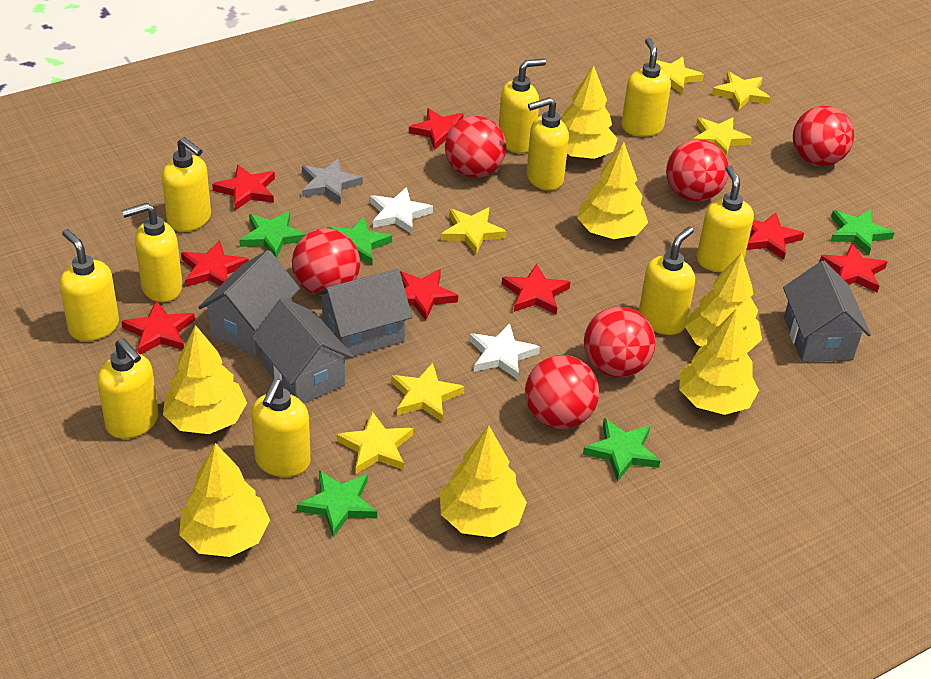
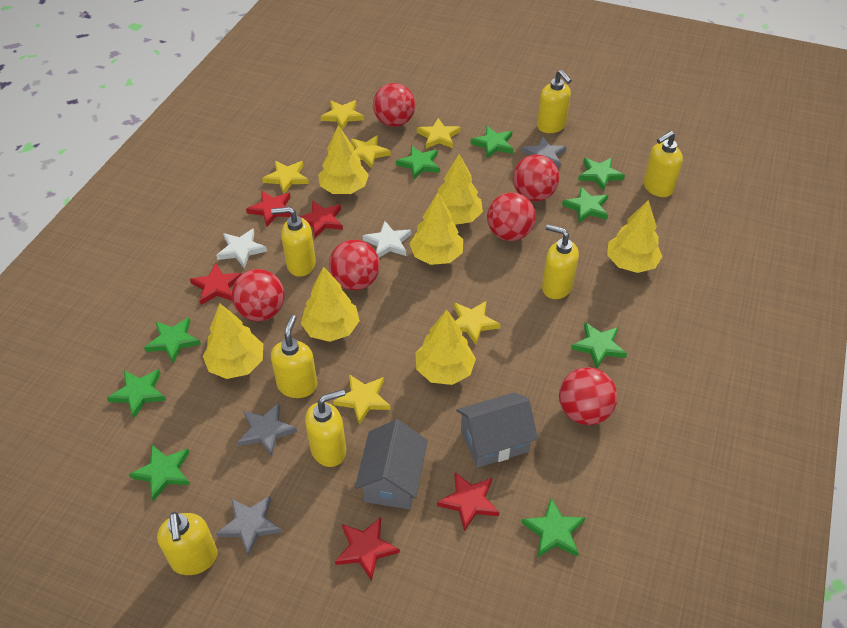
green star: [239,211,306,258] [297,470,377,538] [327,217,392,266] [583,418,660,482] [830,209,895,255] = 5 -> [107,369,166,418] [129,445,190,501] [144,317,201,364] [396,146,440,179] [471,126,513,158] [521,498,586,557] [562,187,608,223] [571,322,627,369] [578,158,625,191] = 9
grey house: [198,250,300,355] [251,298,354,403] [315,269,412,359] [783,261,871,362] = 4 -> [355,419,428,509] [456,392,538,468] = 2
grey star: [302,158,363,204] = 1 -> [216,496,282,557] [238,403,297,456] [521,137,567,168] = 3
red star: [121,300,195,354] [181,240,249,287] [212,165,275,210] [400,269,458,320] [409,108,464,150] [502,264,570,315] [746,212,804,260] [819,244,887,292] = 8 -> [190,263,242,305] [246,191,291,227] [299,200,343,238] [335,517,400,581] [437,472,500,532] = 5
yellow soap dispenser: [60,229,119,341] [97,338,159,439] [122,203,183,302] [162,137,211,232] [251,379,311,477] [499,59,546,153] [526,97,569,191] [621,38,671,137] [639,227,695,335] [697,165,754,272] = 10 -> [157,512,217,575] [271,207,316,277] [271,315,317,398] [305,389,346,467] [537,70,572,133] [542,224,579,299] [643,131,683,197] = 7

